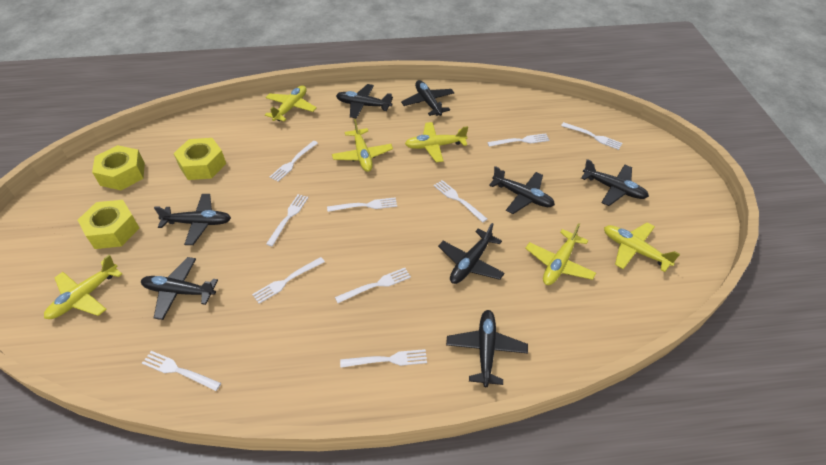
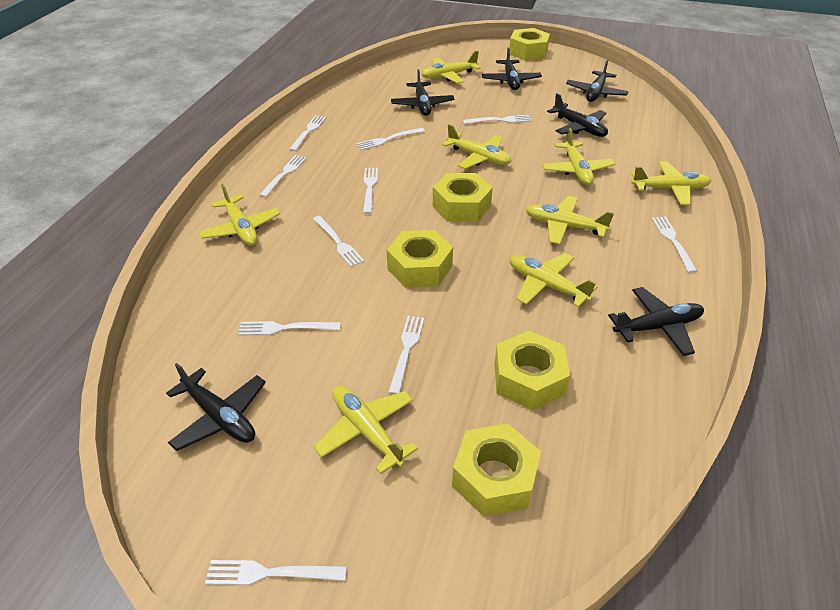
black plane: [141,257,218,320] [154,194,231,245] [336,84,393,119] [401,80,454,116] [438,223,505,284] [446,310,528,387] [489,166,555,214] [581,159,649,206] = 8 -> [166,363,266,451] [391,69,454,116] [482,47,542,90] [547,93,608,137] [566,60,629,102] [608,287,704,356] = 6
yellow nut: [78,200,139,249] [92,145,145,190] [173,138,226,180] = 3 -> [387,230,453,288] [433,173,493,222] [452,424,541,517] [494,331,570,410] [509,28,550,60] = 5
yellow plane: [44,255,122,319] [265,85,317,121] [332,119,393,172] [405,122,468,162] [525,223,596,285] [604,223,680,272] = 6 -> [199,184,281,246] [314,386,418,474] [421,51,481,84] [442,124,511,169] [510,253,597,307] [526,196,614,244] [542,128,615,185] [631,161,711,205] = 8

